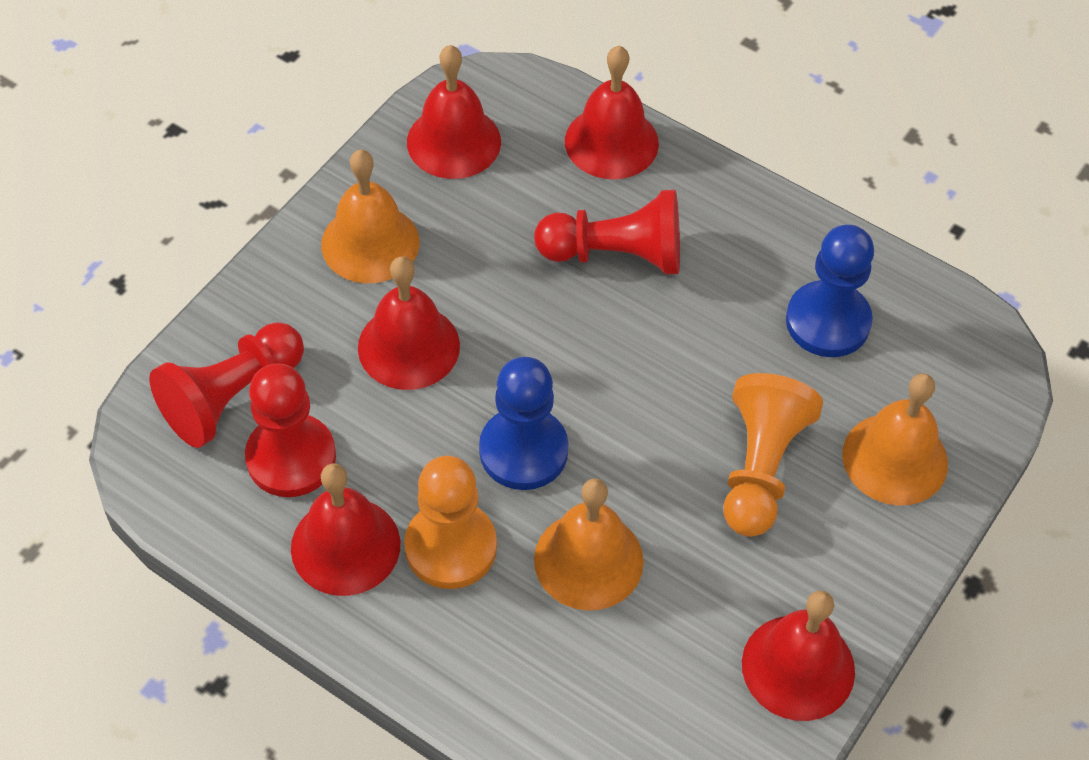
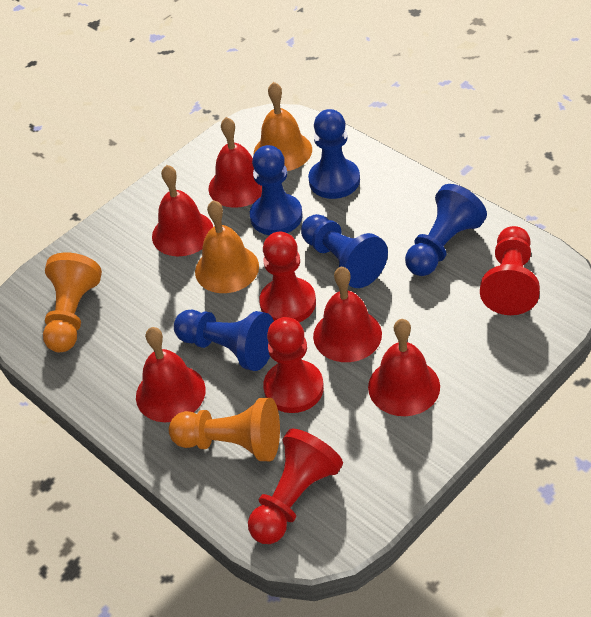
blue pawn: [479,357,569,490] [786,225,874,357] = 2 -> [174,309,274,371] [250,145,303,235] [301,214,388,288] [308,109,360,199] [405,184,487,276] = 5
orange bell: [321,150,420,283] [534,479,644,611] [842,373,948,506] = 3 -> [195,200,259,293] [253,82,312,171] = 2
red pawn: [149,322,304,448] [245,363,336,497] [534,190,680,275] = 3 -> [248,429,343,544] [259,232,316,322] [263,317,324,413] [480,226,540,315] = 4

